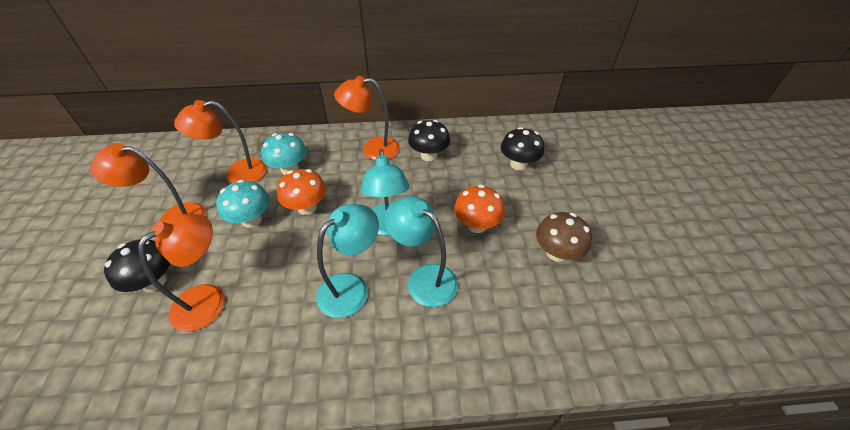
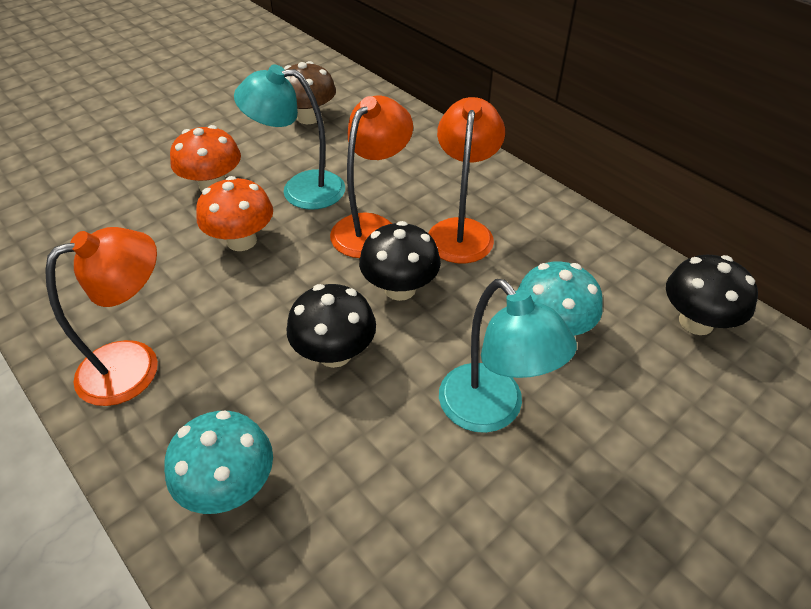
orange lamp: [90,143,206,222] [138,214,225,331] [174,100,267,183] [334,76,400,160] = 4 -> [45,227,158,406] [330,96,413,258] [428,97,505,264] = 3
turquoise lamp: [316,204,379,318] [360,149,409,235] [384,196,458,307] = 3 -> [234,65,345,210] [439,279,577,433] = 2

